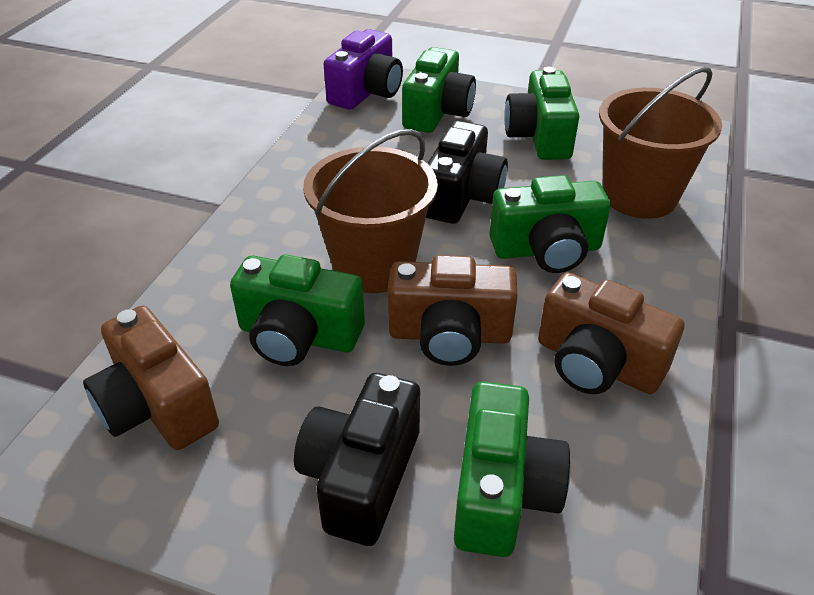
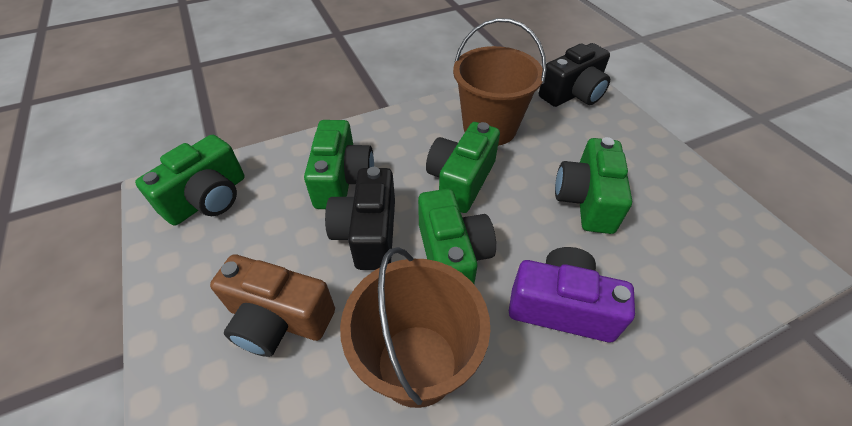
brown camera: [83,306,219,450] [388,255,518,366] [538,272,684,394] = 3 -> [210,255,335,357] = 1

